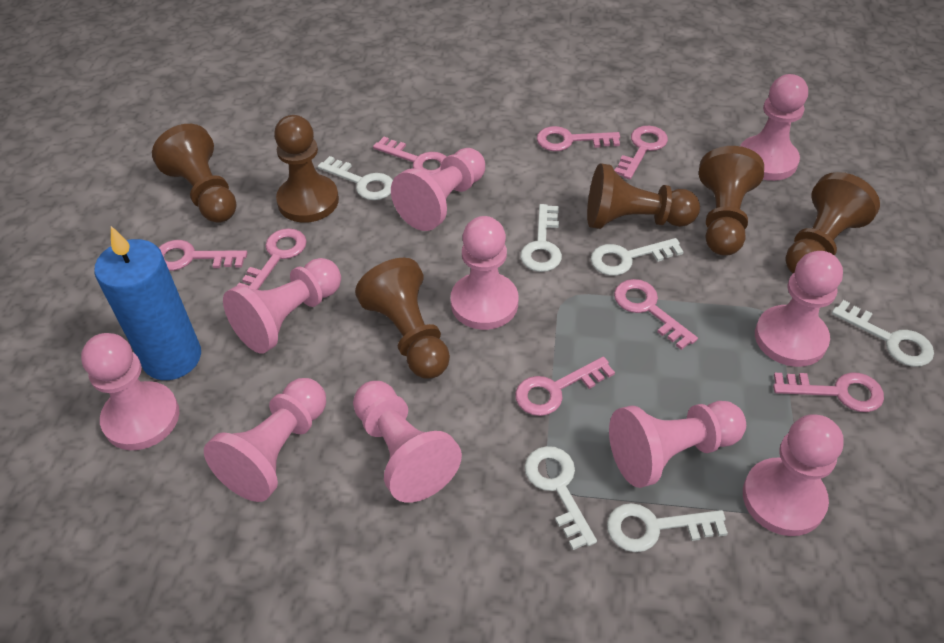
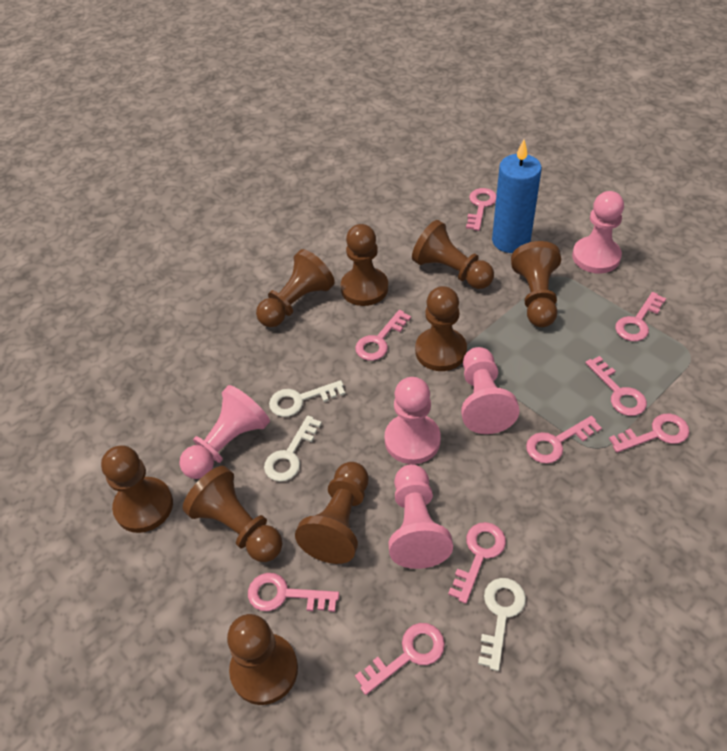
brown pawn: [152,124,237,223] [274,115,339,223] [355,258,450,379] [587,163,700,229] [699,146,764,256] [785,172,880,274] = 6 -> [101,445,173,533] [183,466,283,562] [227,614,298,705] [256,249,335,327] [295,462,368,564] [341,224,388,306] [412,220,494,289] [415,286,467,371] [511,241,561,327] = 9
pink key: [158,240,247,271] [237,228,307,290] [373,137,447,175] [515,357,615,416] [537,126,620,151] [614,126,668,180] [614,279,698,350] [773,372,884,412] = 8 -> [248,573,339,612] [355,310,411,361] [355,623,445,695] [448,522,506,604] [466,188,496,231] [526,416,602,464] [585,356,647,416] [609,413,689,453] [615,292,666,341] = 9
pink pawn: [81,333,179,450] [204,378,326,502] [223,258,341,354] [353,381,462,503] [391,148,485,231] [451,216,518,330] [609,401,746,488] [740,74,808,181] [743,414,844,536] [755,251,843,367] = 10 -> [179,385,270,479] [385,377,441,464] [388,464,453,569] [461,347,520,434] [572,191,624,274] = 5
white key: [318,156,393,200] [520,204,562,272] [525,446,597,550] [591,238,684,276] [607,503,728,552] [832,300,934,367] = 6 -> [264,415,322,482] [269,380,345,417] [478,578,526,671] = 3

